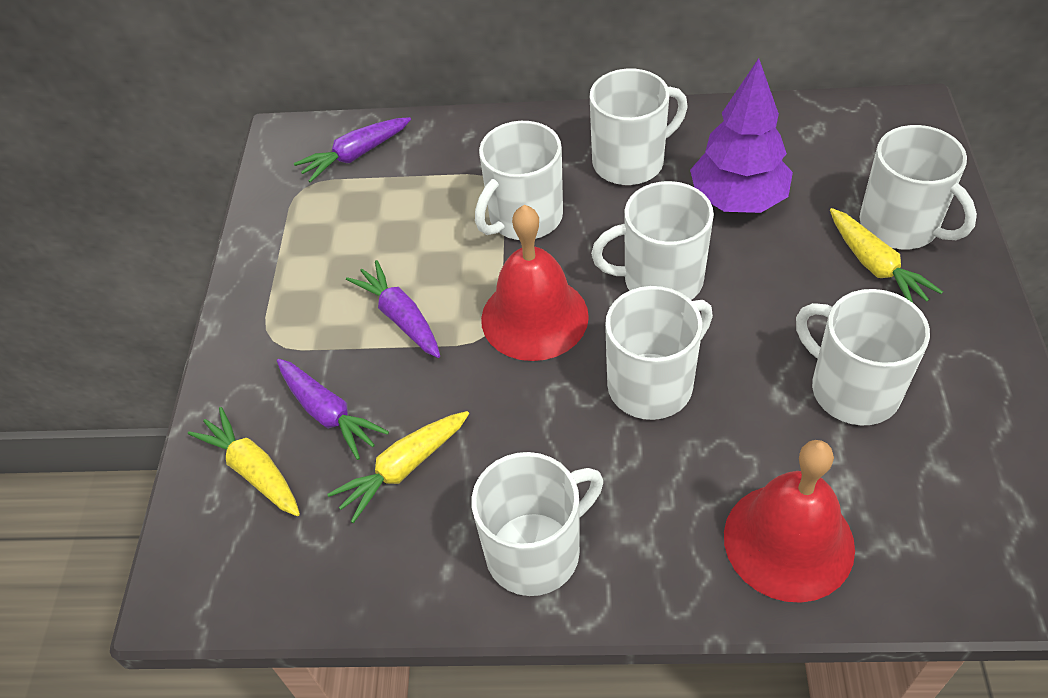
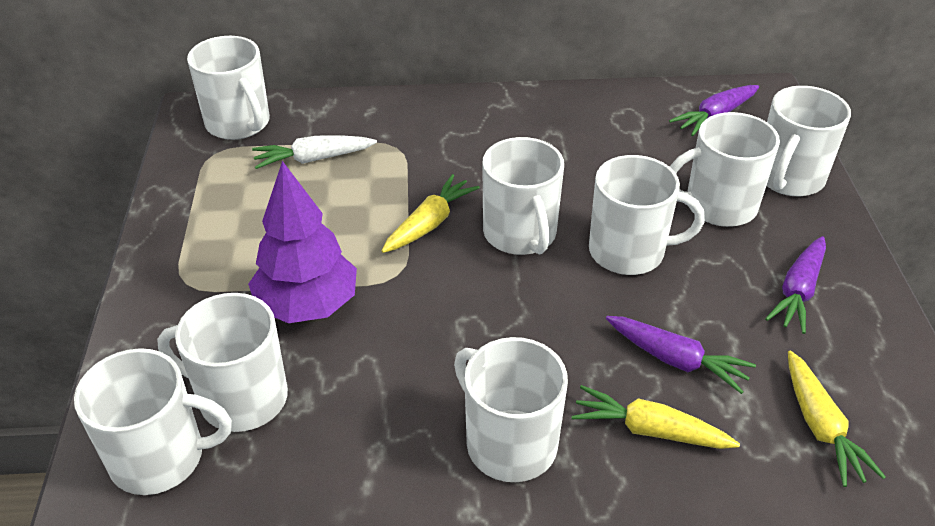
red bell: [481,205,589,361] [724,440,855,603] = 2 -> none = 0
white carrot: none = 0 -> [252,135,377,169] = 1
white mug: [471,452,603,596] [475,121,563,240] [590,69,688,185] [591,181,714,300] [605,286,713,420] [796,289,930,426] [859,125,977,249] = 7 -> [74,348,232,495] [157,293,288,432] [187,36,270,140] [454,337,568,482] [482,137,564,255] [589,155,704,275] [670,112,780,227] [767,86,851,196] = 8

